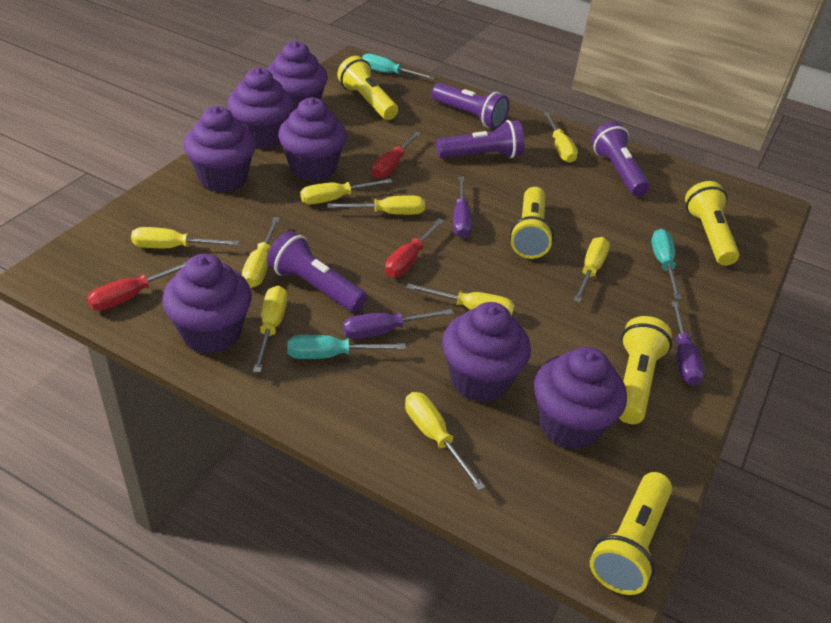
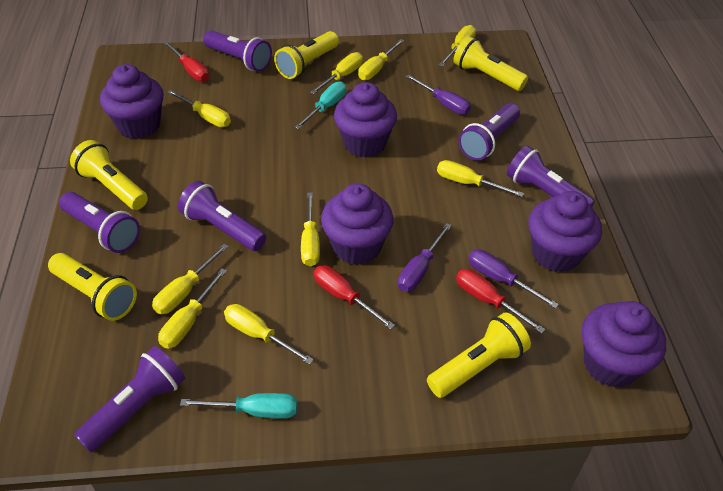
purple cupcake: [162,254,252,354] [184,106,256,192] [227,67,294,149] [267,41,328,112] [278,97,347,181] [442,302,531,402] [534,347,627,449] = 7 -> [100,64,164,139] [321,183,394,265] [334,82,397,157] [528,191,602,272] [582,301,666,388] = 5
purple flashlight: [267,231,367,313] [432,83,509,129] [436,120,525,159] [591,122,650,197] = 4 -> [59,192,140,253] [74,346,185,453] [178,181,266,251] [203,31,272,72] [458,103,520,161] [507,146,595,206] = 6
turquoise screwdriver: [287,335,406,359] [362,53,435,80] [651,229,681,299] = 3 -> [180,393,297,419] [295,81,346,129] = 2

